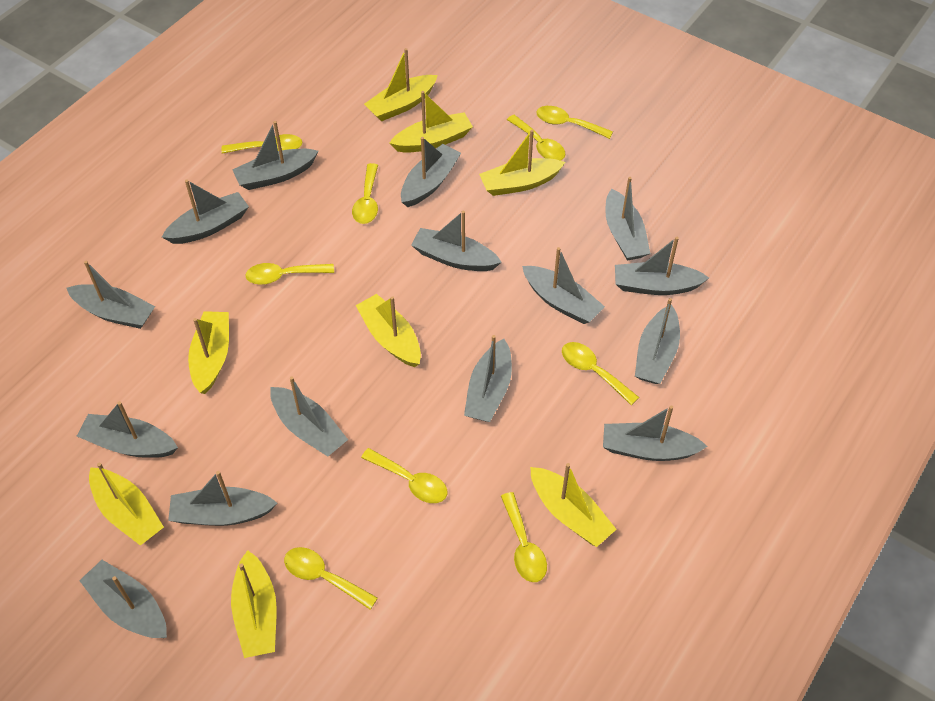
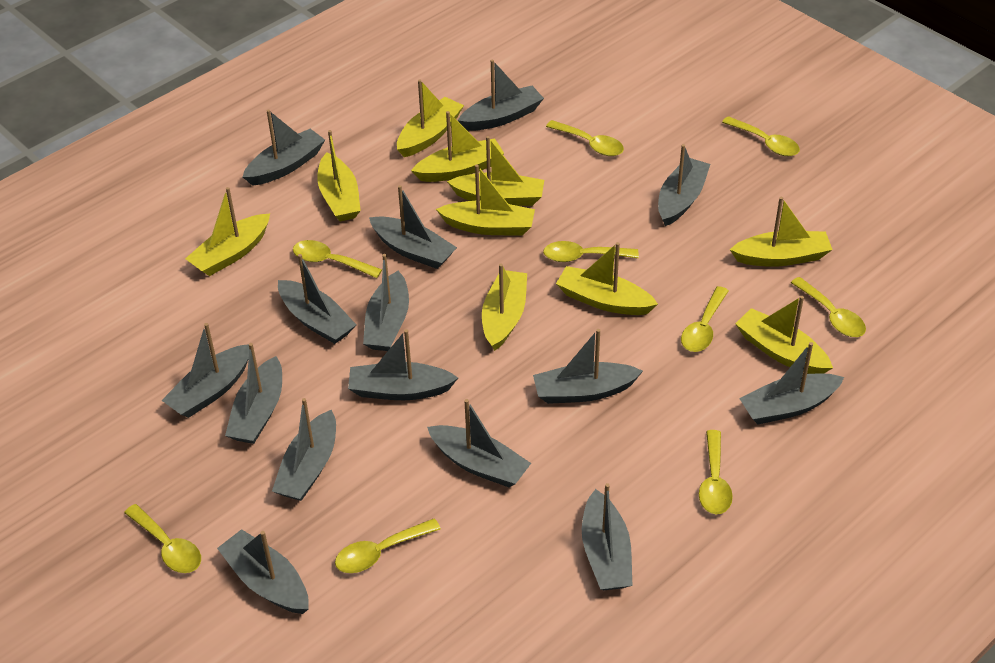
yellow boat: [89,463,164,546] [188,311,229,394] [231,550,277,658] [356,294,421,367] [364,48,438,121] [389,91,473,153] [479,130,565,196] [530,463,617,547] = 8 -> [185,187,270,276] [317,130,361,221] [397,79,464,157] [411,111,504,182] [436,164,535,236] [447,136,544,206] [482,264,527,351] [556,242,658,315] [730,197,833,267] [735,296,833,374] = 10

